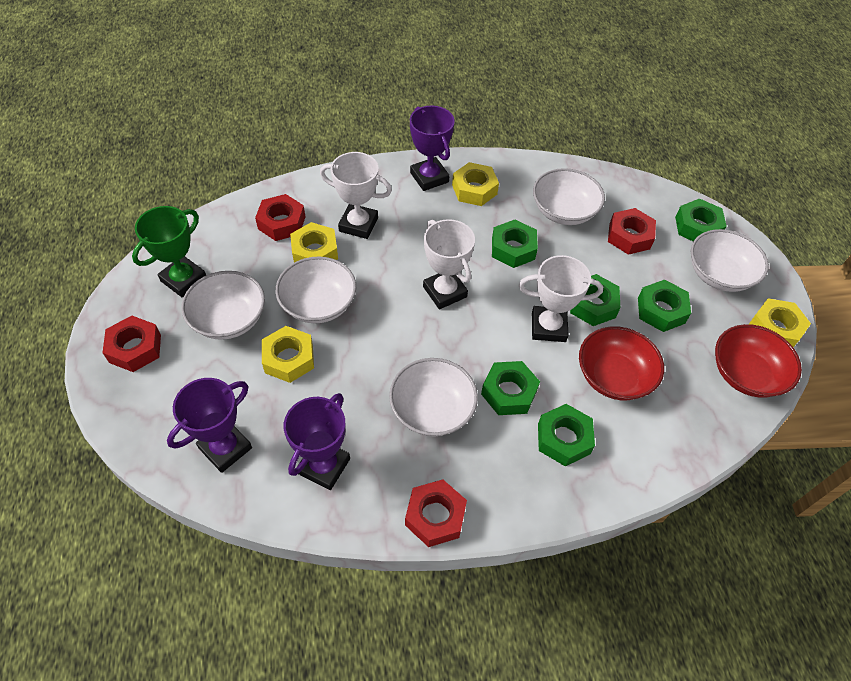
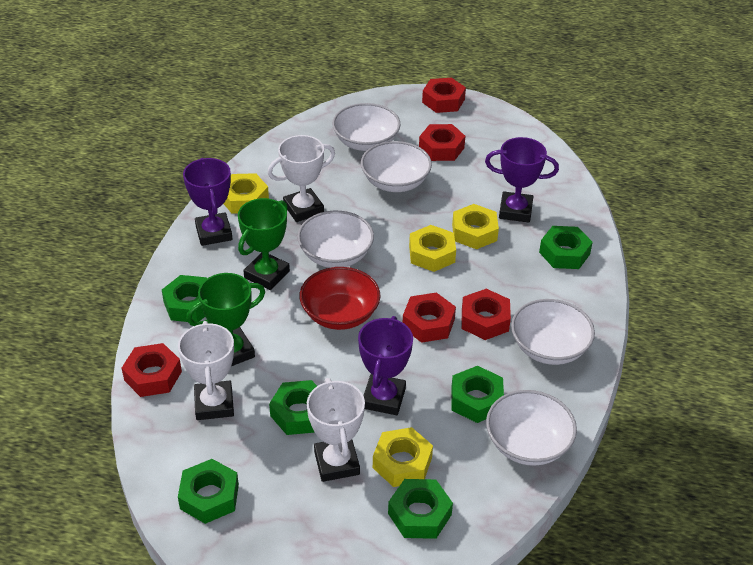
green trophy: [132,206,206,297] = 1 -> [186,273,265,366] [238,198,290,290] = 2
red bowl: [579,326,664,400] [715,324,802,398] = 2 -> [299,267,380,330] = 1
red nut: [102,316,161,372] [255,194,305,241] [405,479,467,547] [608,208,656,255] = 4 -> [122,343,182,397] [403,292,456,343] [419,124,465,161] [422,78,466,113] [462,289,511,340] = 5

